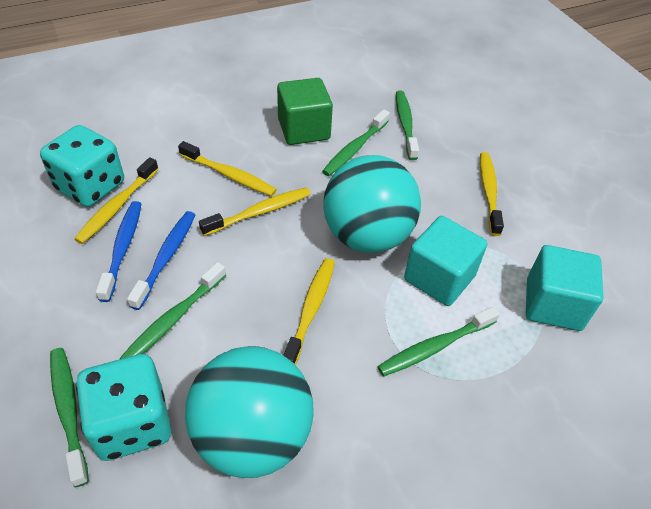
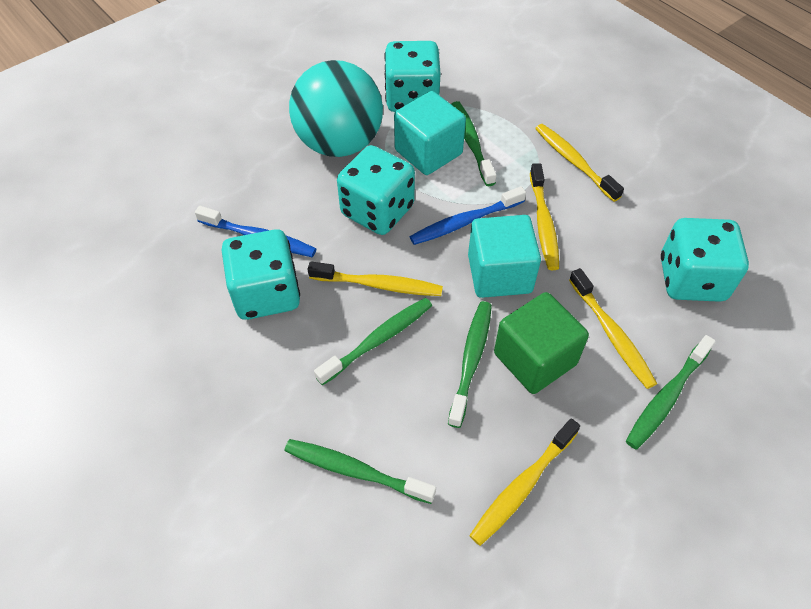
turquoise ball: [185,346,314,478] [323,155,421,253] = 2 -> [289,60,383,157] = 1
turquoise dice: [40,125,124,207] [76,354,171,461] = 2 -> [221,229,300,320] [337,145,415,235] [384,41,441,112] [661,218,749,302] = 4

